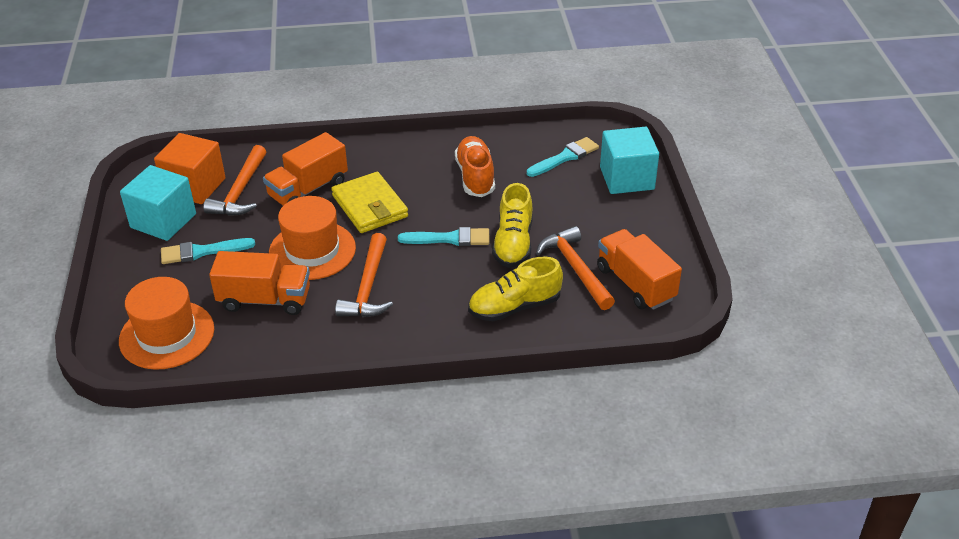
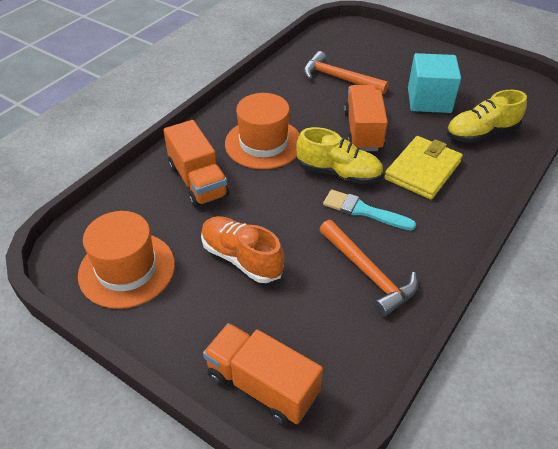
orange cube: [154,133,226,204] = 1 -> none = 0
orange hammer: [203,145,266,216] [335,233,393,317] [536,226,615,310] = 3 -> [304,51,389,94] [319,220,418,317] = 2
turquoise brush: [161,238,255,264] [398,227,489,246] [527,137,599,177] = 3 -> [323,189,416,230] = 1
turquoise cube: [120,165,196,241] [600,127,659,194] = 2 -> [408,53,461,113] = 1

